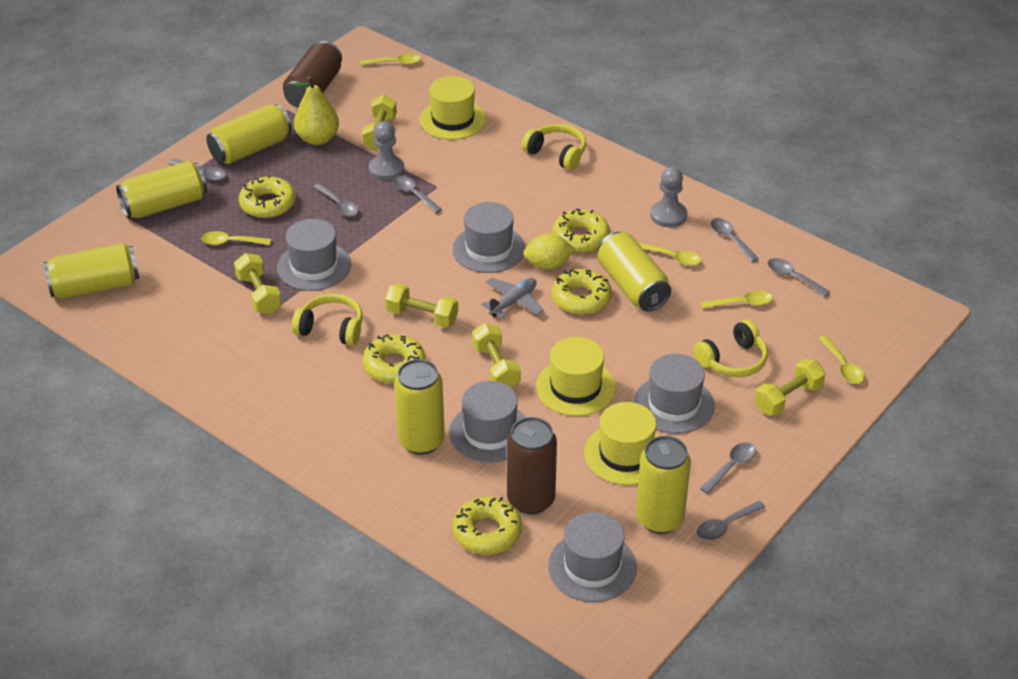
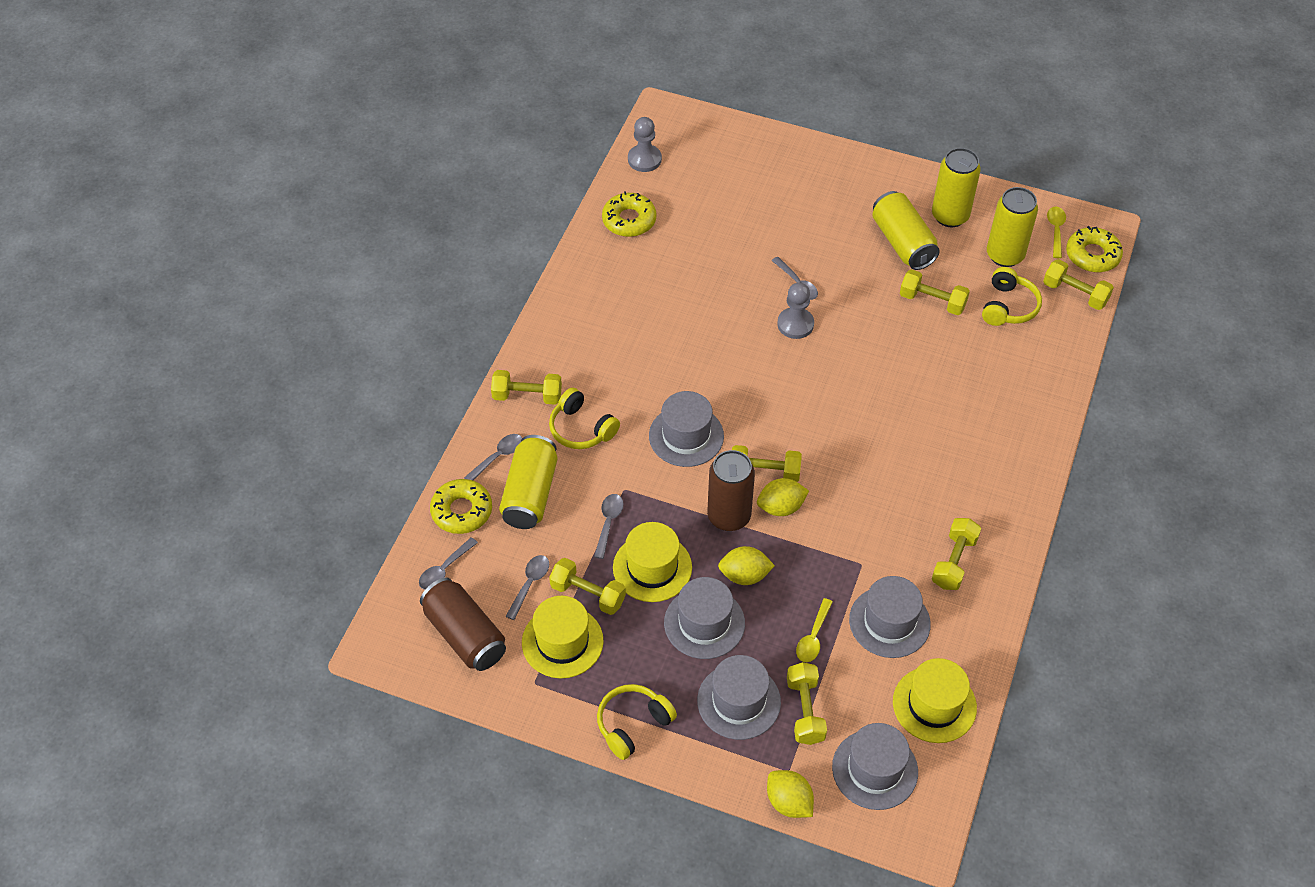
grey plane: [482,278,544,318] = 1 -> none = 0
grey spoon: [168,159,226,181] [314,183,359,217] [393,176,442,213] [697,501,765,540] [700,442,757,494] [711,218,759,262] [768,258,830,297] = 7 -> [419,537,478,590] [464,434,522,480] [505,555,549,620] [594,494,624,559] [771,257,818,300] = 5
yellow can: [44,243,139,298] [116,161,207,218] [206,104,292,164] [394,359,445,455] [597,232,671,312] [636,436,691,534] = 6 -> [499,435,558,529] [872,191,940,270] [932,148,981,227] [987,187,1038,267] = 4
yellow donut: [239,175,296,218] [362,334,425,383] [452,497,522,555] [551,269,612,315] [552,208,610,253] = 5 -> [430,479,492,534] [602,191,656,237] [1066,226,1123,272] = 3
yellow dumbbell: [234,253,282,314] [361,95,397,150] [385,283,458,328] [472,323,521,388] [755,359,826,416] = 5 -> [491,370,562,405] [549,558,626,615] [732,445,802,482] [787,662,827,745] [900,269,970,315] [932,518,981,590] [1043,259,1114,310] = 7
yellow lemon: [523,234,575,269] = 1 -> [718,546,775,585] [757,478,809,516] [767,770,814,818] = 3
yellow pear: [293,76,339,145] = 1 -> none = 0
yellow spoon: [201,231,271,245] [360,53,421,65] [638,242,702,266] [701,291,773,309] [818,336,865,384] = 5 -> [796,598,833,662] [1047,207,1066,258] = 2

